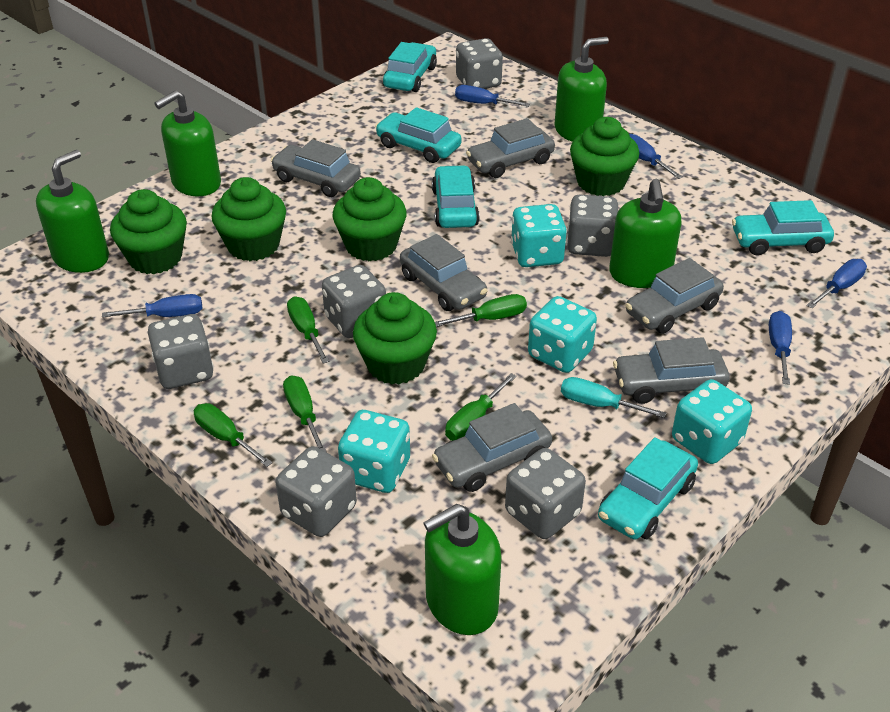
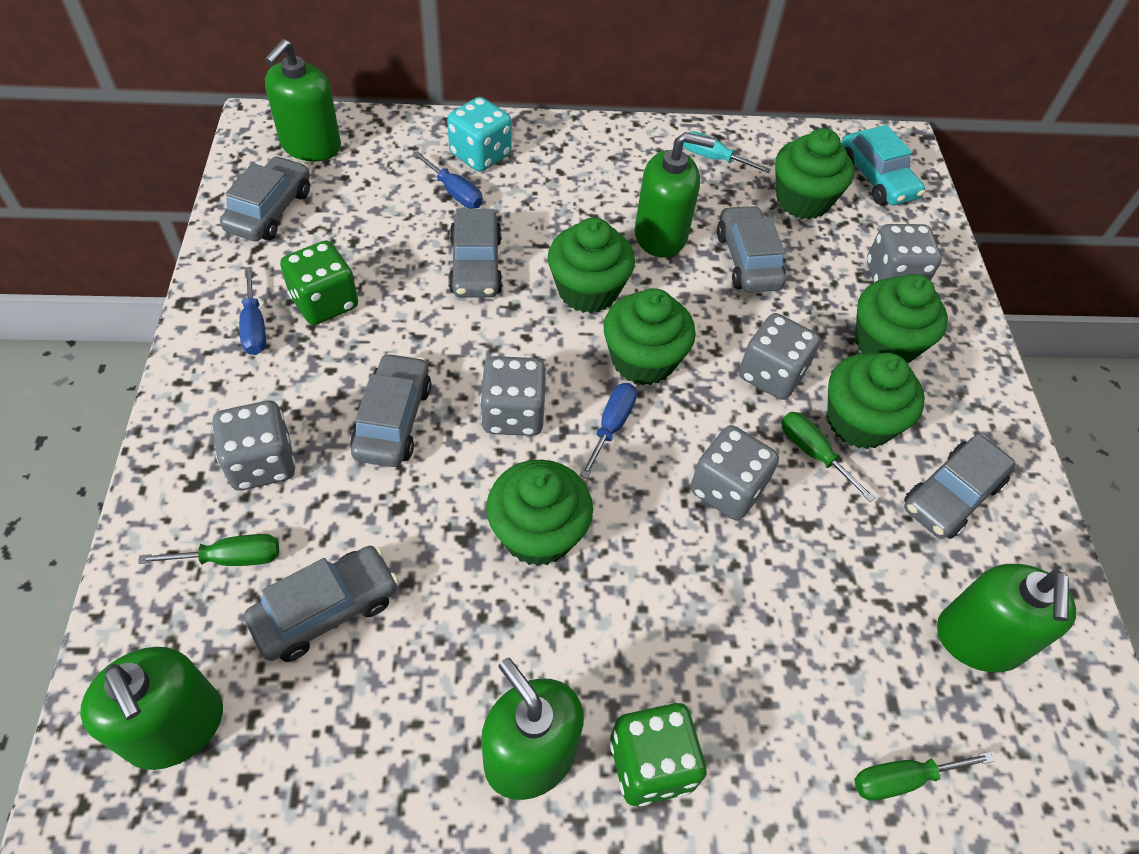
blue screwdriver: [102,294,203,318] [455,85,530,107] [629,134,683,179] [769,311,792,385] [807,259,867,308] = 5 -> [239,267,266,355] [413,151,483,209] [580,383,637,478] = 3
green cupcake: [110,189,187,274] [211,177,286,261] [333,177,407,261] [353,292,437,384] [570,117,639,196] = 5 -> [486,460,593,566] [548,217,635,313] [604,288,696,385] [775,128,854,219] [827,352,925,449] [855,274,948,363] = 6
green dice: none = 0 -> [280,241,358,325] [610,703,706,807] = 2
green screwdriver: [194,403,272,467] [283,375,327,452] [287,296,329,364] [435,294,527,327] [445,373,517,441] = 5 -> [138,534,279,566] [781,412,876,502] [854,752,994,801] = 3
grey dice: [148,314,214,389] [276,446,357,537] [322,265,386,338] [456,38,503,89] [505,448,586,539] [567,194,618,257] = 6 -> [212,400,296,491] [480,356,547,436] [690,425,779,520] [739,313,820,400] [867,224,942,282] = 5
turquoise car: [375,107,462,163] [383,42,437,92] [432,165,480,228] [598,437,698,539] [732,200,834,256] = 5 -> [841,125,925,205] = 1
turquoise dice: [338,410,410,493] [511,204,567,267] [528,296,597,373] [672,379,752,464] = 4 -> [447,97,512,172] = 1

